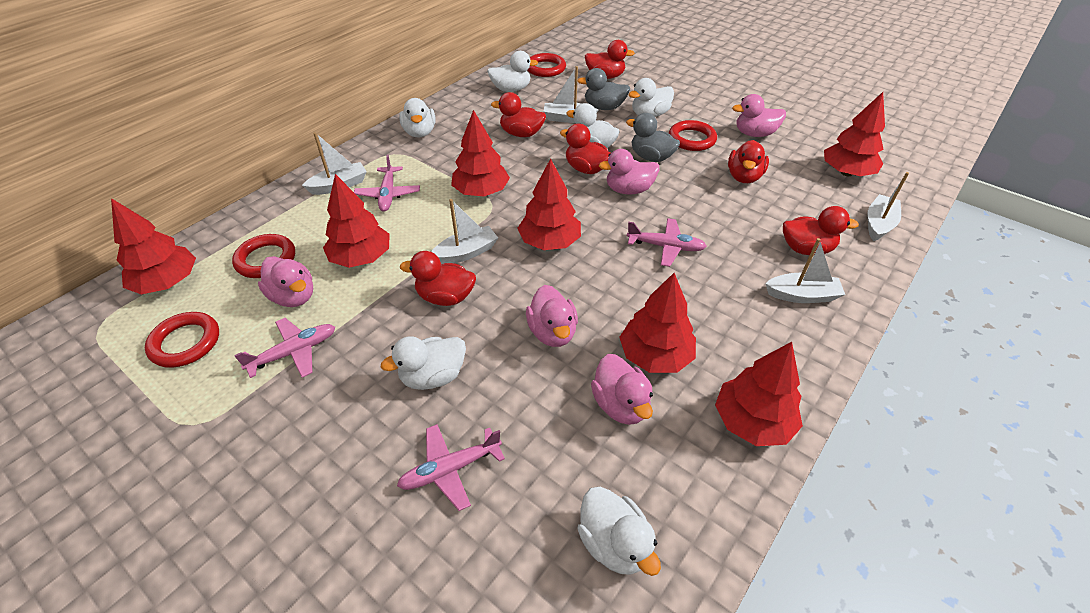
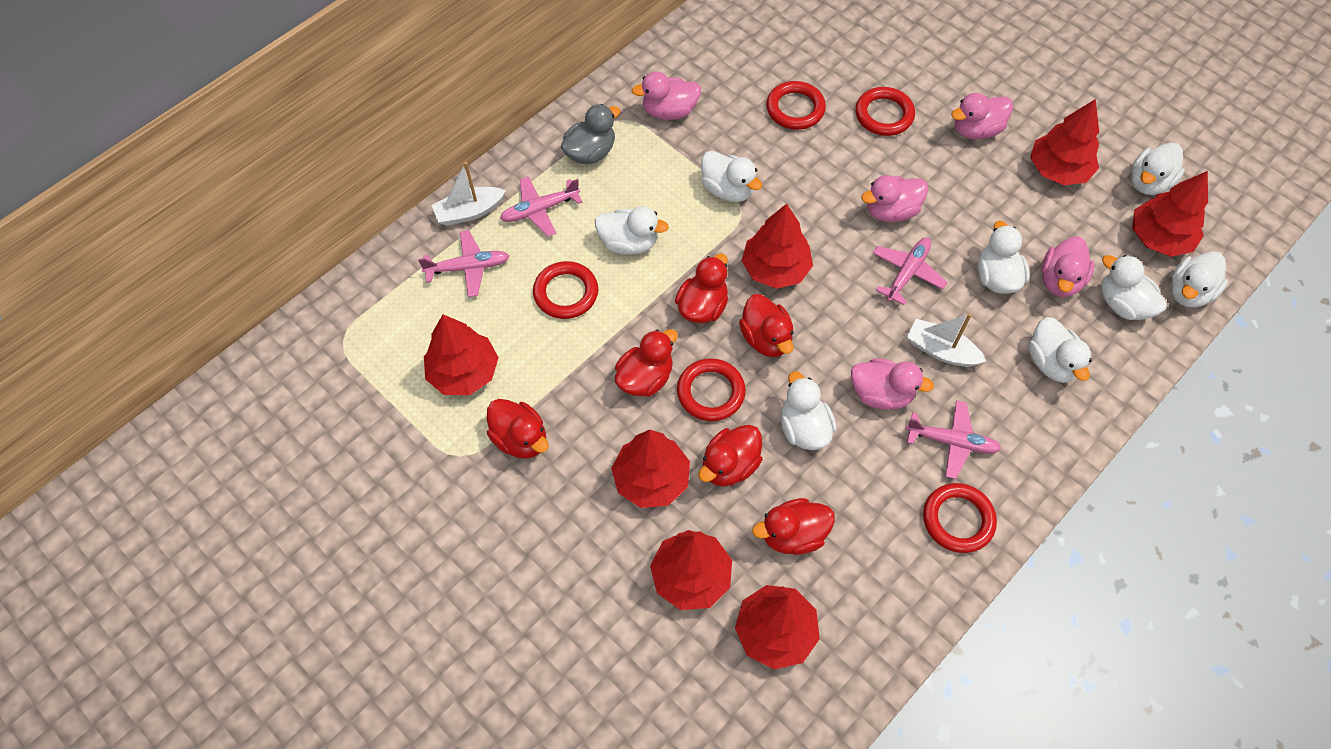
grey duck: [577,68,630,110] [626,113,680,162] = 2 -> [561,104,620,164] = 1
red ring: [145,312,219,368] [232,234,295,278] [527,53,566,77] [669,120,717,151] = 4 -> [533,261,598,319] [677,358,746,421] [766,81,826,130] [855,87,915,136] [923,483,997,553] = 5
white boat: [302,132,367,195] [431,199,498,264] [543,66,598,123] [765,238,845,303] [867,172,909,241] = 5 -> [431,162,506,226] [907,313,986,367] = 2
white duck: [381,336,466,390] [399,98,435,137] [487,51,538,92] [566,103,620,148] [577,487,661,576] [628,78,674,117] = 6 -> [595,206,669,254] [701,151,762,202] [781,371,837,450] [978,221,1030,294] [1028,317,1092,383] [1101,255,1167,320] [1131,142,1185,195] [1170,251,1228,308] = 8

